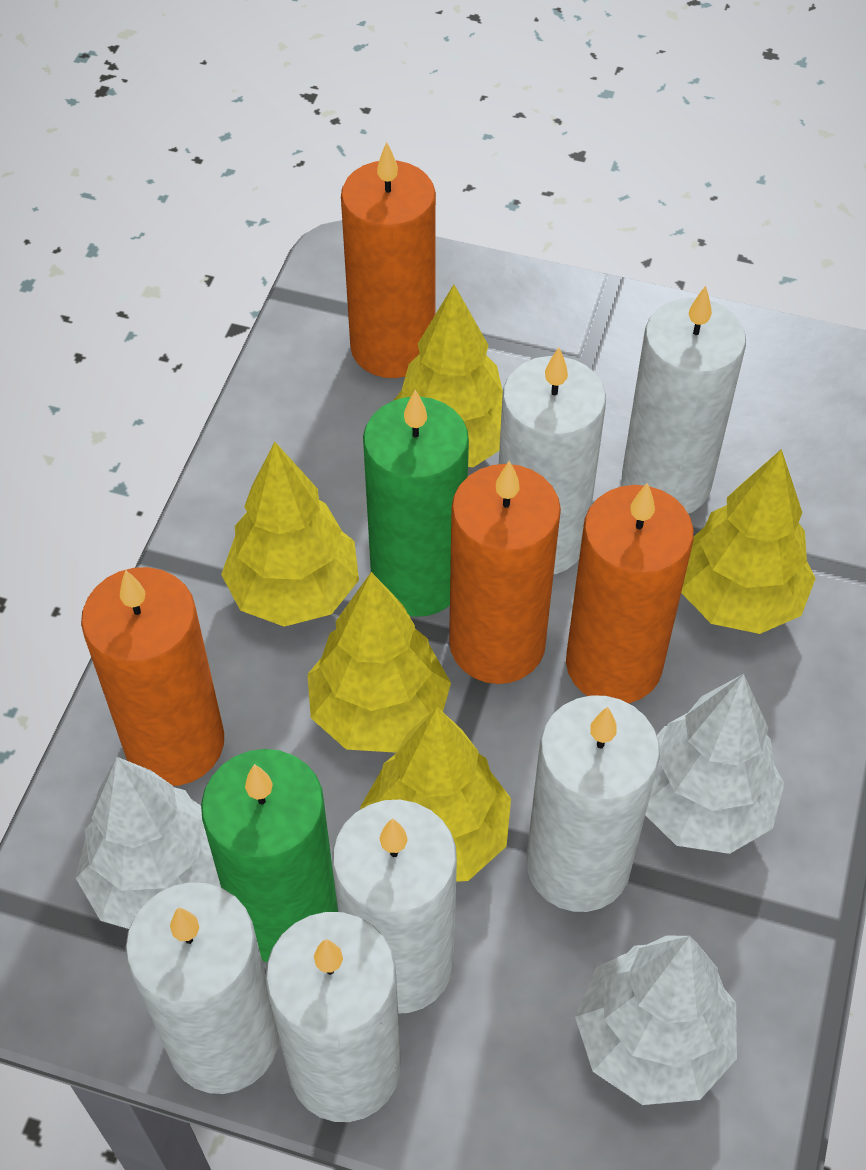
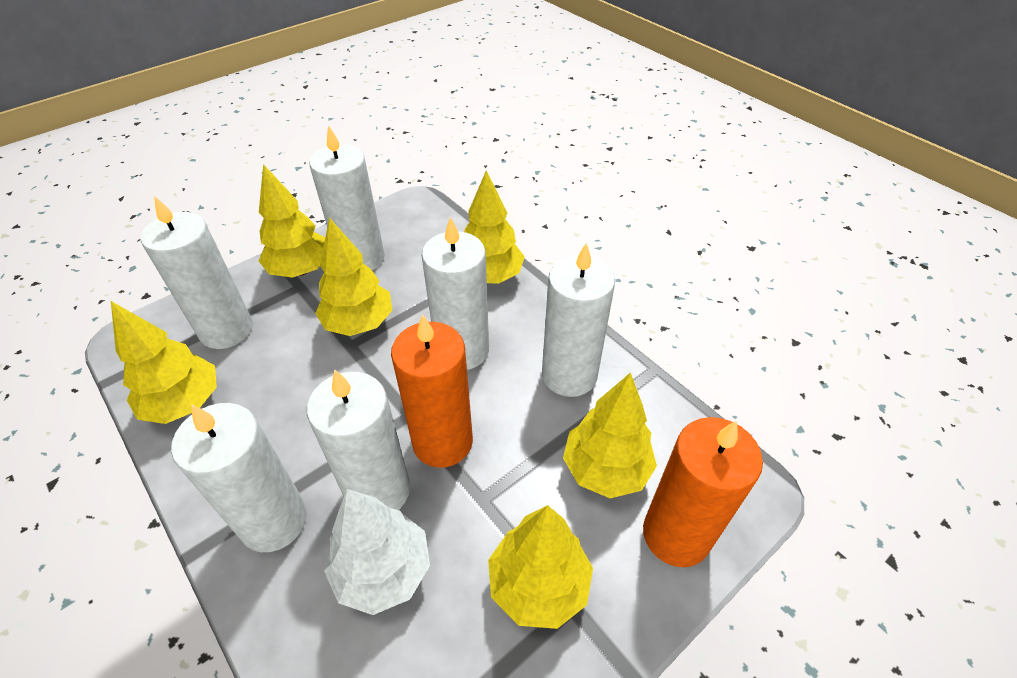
green candle: [201,749,338,962] [363,390,469,617] = 2 -> none = 0
orange candle: [81,567,224,786] [341,142,436,378] [449,461,561,684] [566,483,694,703] = 4 -> [391,314,473,468] [643,417,763,567] = 2
white tree: [76,757,221,929] [575,935,737,1105] [645,674,784,854] = 3 -> [324,489,430,615] = 1
yellow tree: [221,442,359,627] [307,572,451,753] [360,707,511,882] [393,285,503,467] [681,449,816,634] = 5 -> [111,301,217,424] [259,164,325,278] [315,217,392,336] [464,170,525,284] [488,505,593,629] [563,372,657,498] = 6

